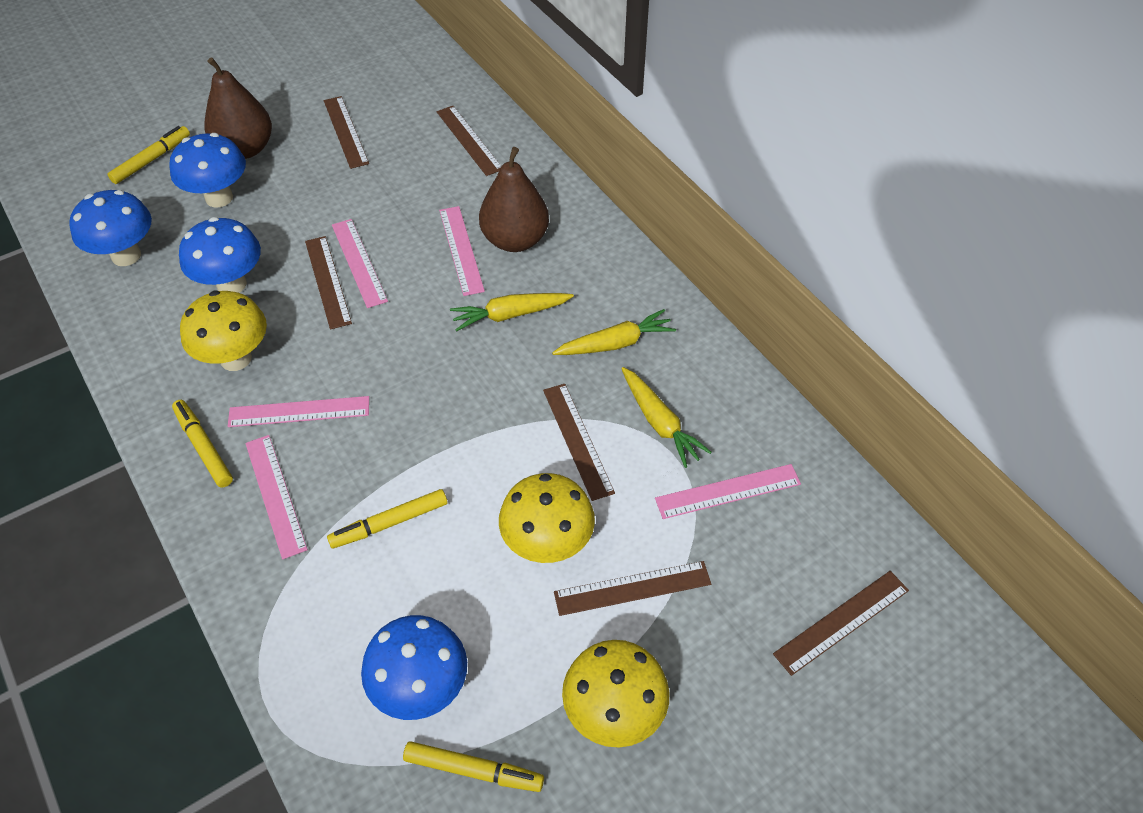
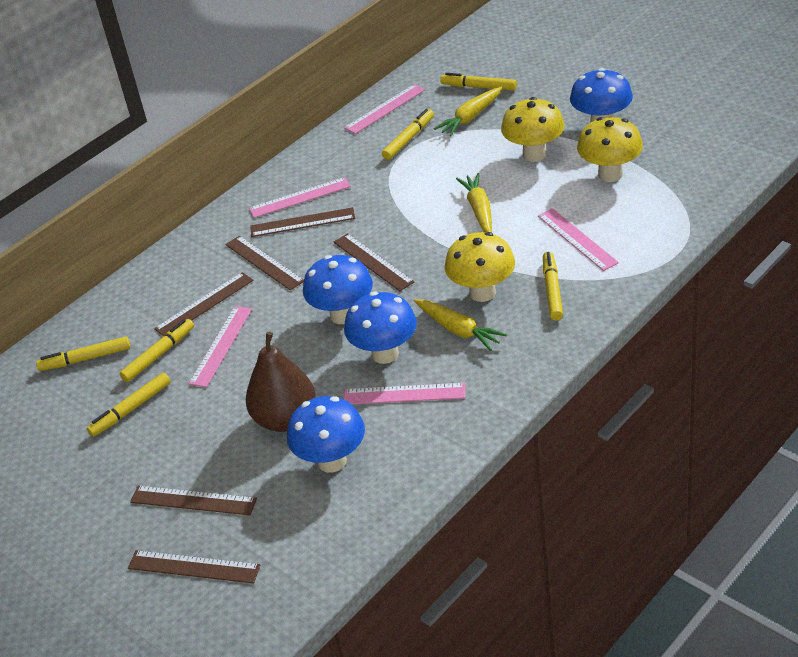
brown pear: [204,57,272,159] [479,147,549,252] = 2 -> [246,332,316,432] = 1
yellow marker: [107,126,190,184] [172,400,233,488] [327,489,448,548] [403,741,544,792] = 4 -> [36,336,130,371] [87,373,171,437] [120,319,194,382] [382,109,434,160] [440,73,517,90] [543,251,563,320] = 6

